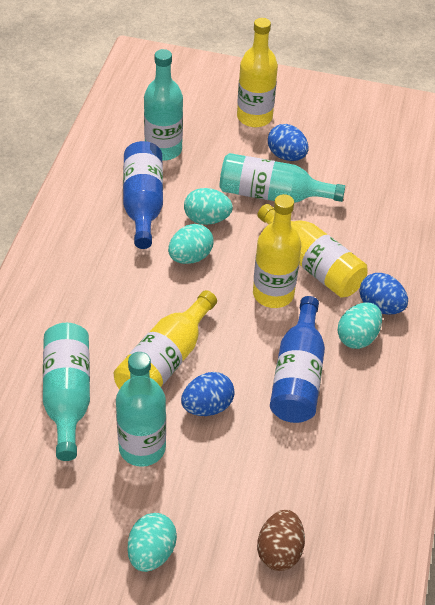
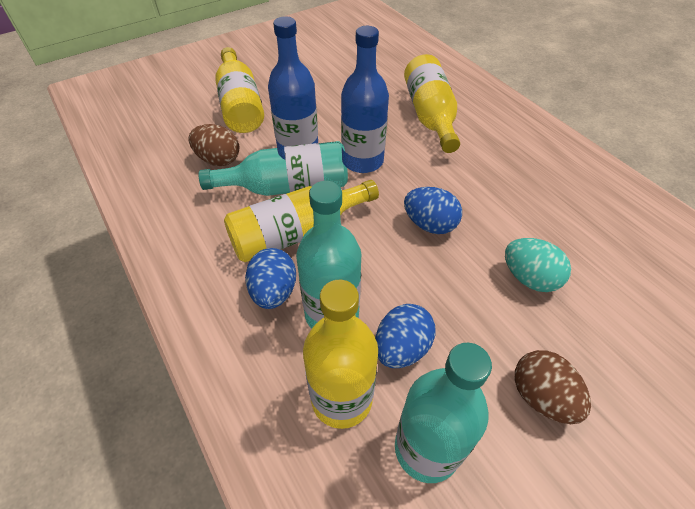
brown egg: [257,510,305,571] = 1 -> [189,124,239,166] [515,350,591,424] = 2
turquoise bottle: [43,323,90,461] [116,352,166,467] [144,49,183,161] [220,153,345,203] = 4 -> [198,141,348,196] [296,181,361,329] [395,343,492,483] = 3
turquoise egg: [127,513,177,572] [168,224,214,264] [184,188,233,225] [337,303,382,349] = 4 -> [505,238,571,292] = 1

